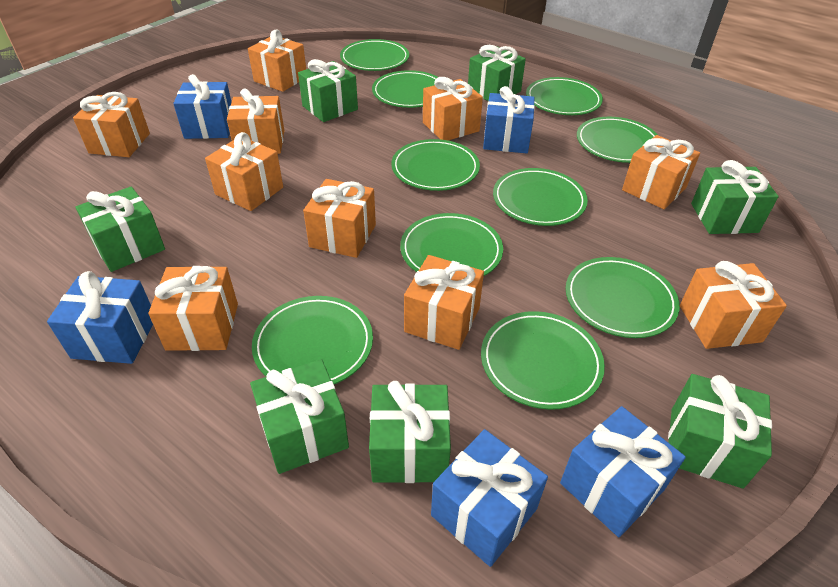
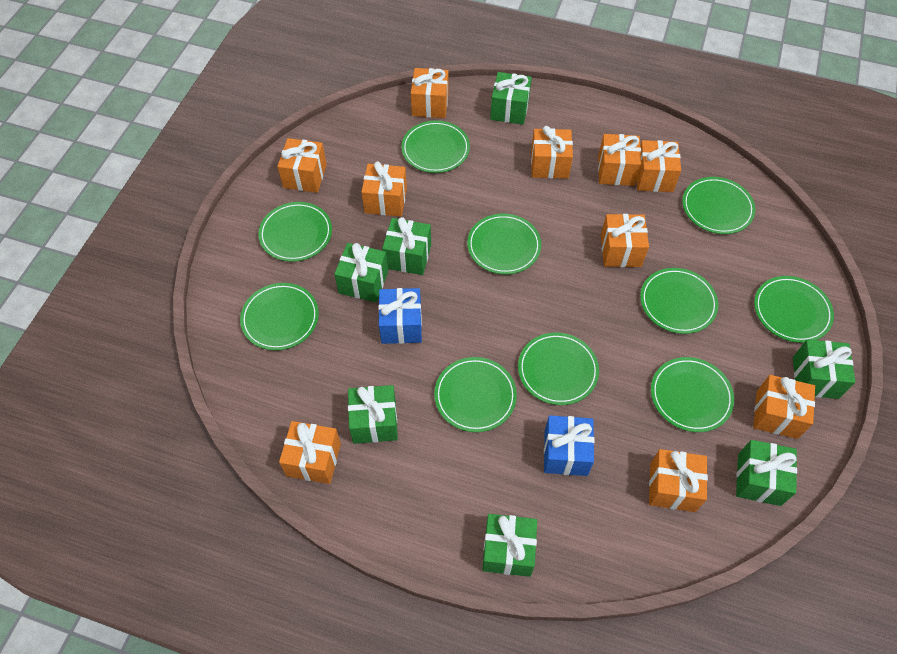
blue gift: [47,271,153,364] [173,74,232,139] [431,429,548,567] [483,86,535,153] [560,406,686,537] = 5 -> [378,288,422,344] [544,415,594,476] = 2

